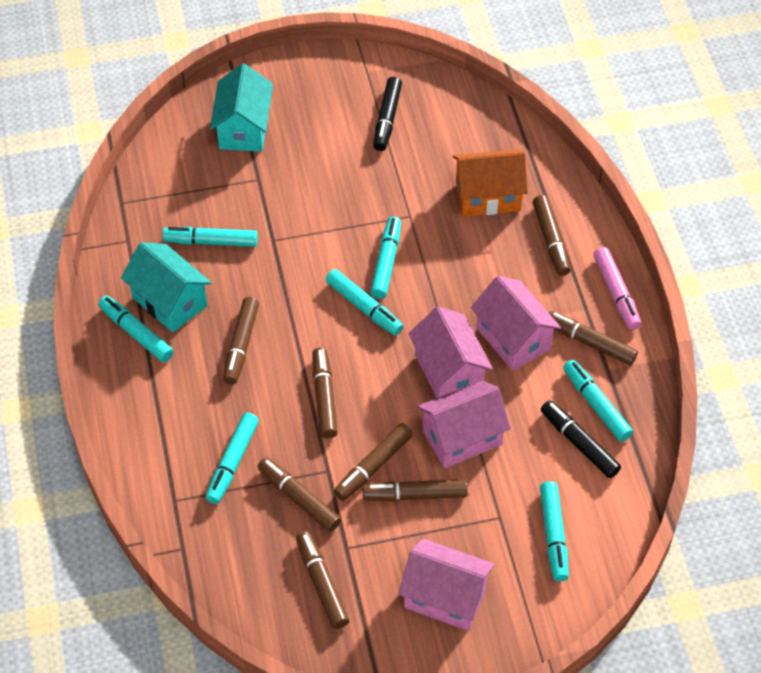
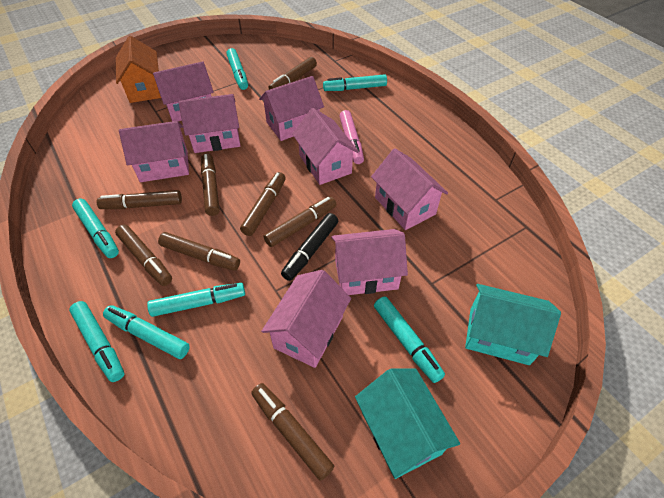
black marker: [373,77,402,151] [541,400,621,478] = 2 -> [281,213,338,281] = 1
pink house: [398,538,495,631] [408,306,493,398] [417,380,511,468] [471,276,561,371] = 4 -> [119,121,189,182] [153,62,214,122] [178,94,240,153] [259,76,324,141] [261,270,351,368] [292,108,359,185] [331,229,408,295] [371,148,448,230] = 8

